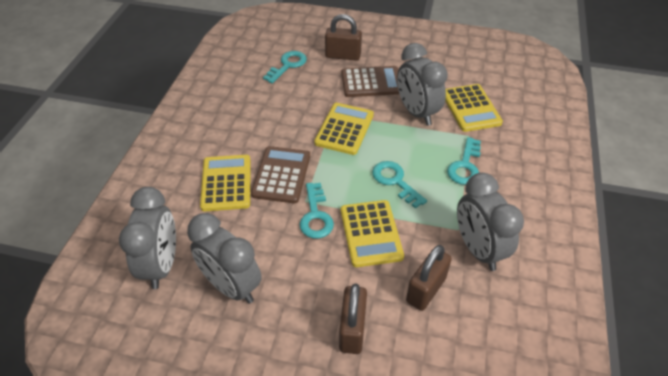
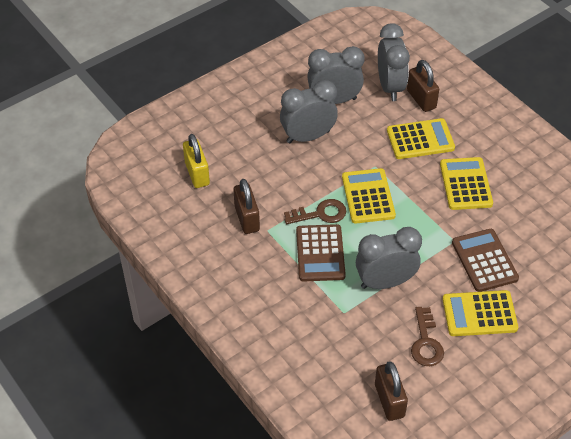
brown key: none = 0 -> [284,199,346,224] [411,307,444,366] = 2
turquoise key: [263,51,307,84] [299,183,334,239] [372,161,427,208] [447,137,481,185] = 4 -> none = 0
yellow padlock: none = 0 -> [183,134,210,188] = 1

